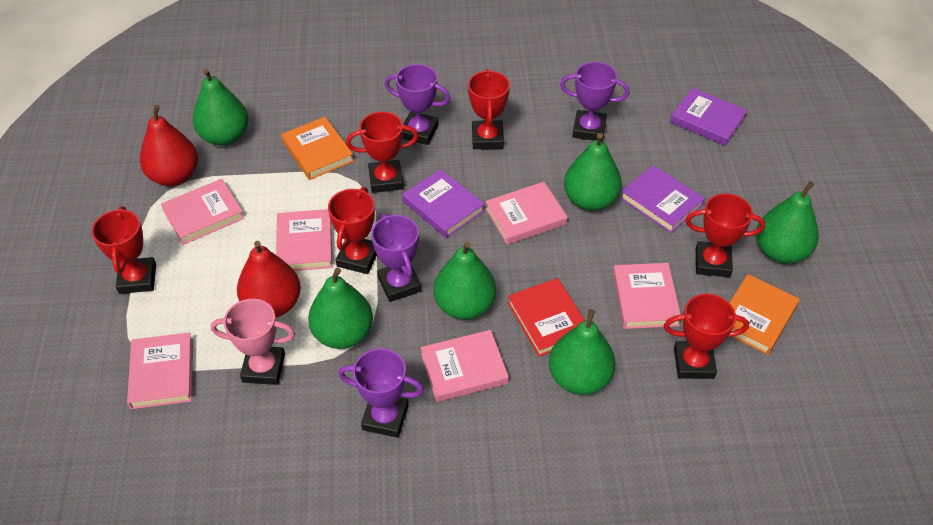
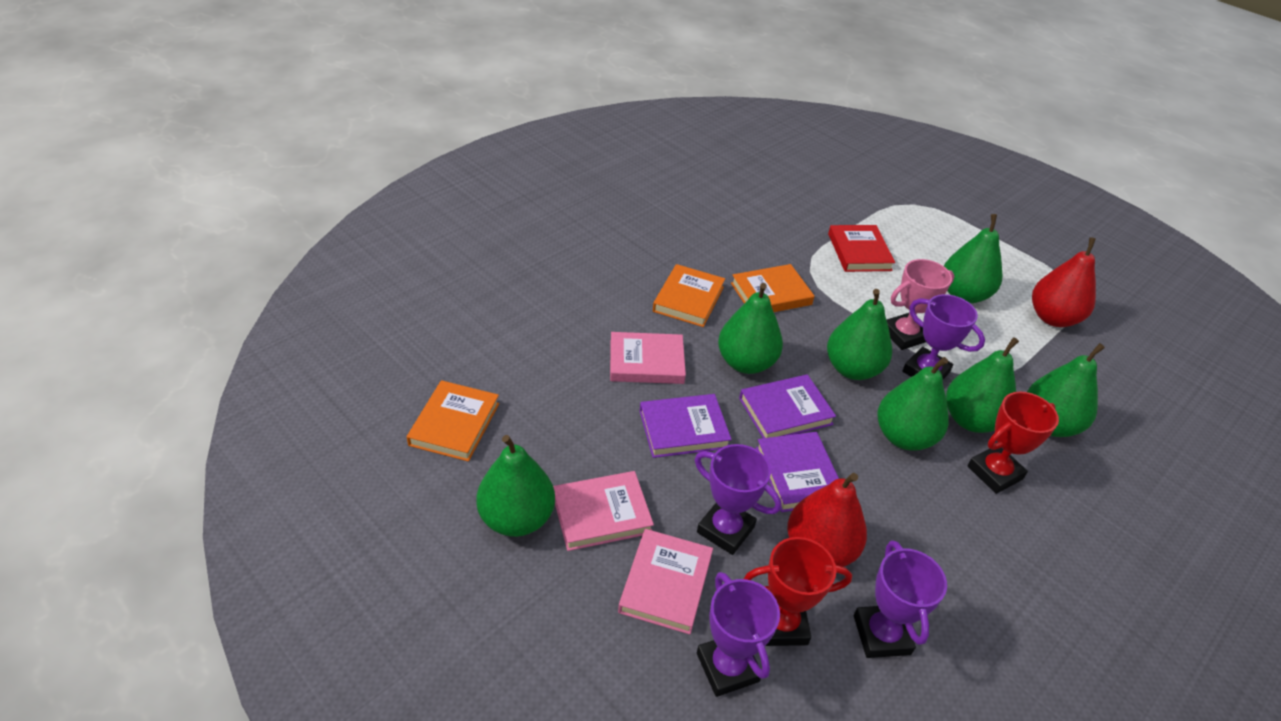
green pear: [193,69,248,146] [308,268,373,349] [434,241,496,320] [549,309,616,395] [564,133,622,211] [756,181,819,264] = 6 -> [476,435,555,537] [718,283,783,374] [827,289,892,380] [877,357,949,450] [944,214,1002,303] [946,337,1019,433] [1027,343,1105,437] = 7
orange book: [281,117,354,180] [730,274,800,355] = 2 -> [407,380,499,462] [653,264,725,327] [731,264,814,312] = 3
pink book: [127,332,193,409] [161,179,245,245] [276,209,332,271] [421,330,509,402] [485,182,568,245] [613,263,681,329] = 6 -> [553,471,654,551] [610,332,686,384] [618,529,713,635] = 3
red trophy: [91,206,156,294] [328,187,377,274] [346,111,419,193] [468,69,510,149] [664,294,749,379] [685,193,765,277] = 6 -> [744,537,852,646] [968,392,1059,494] = 2

